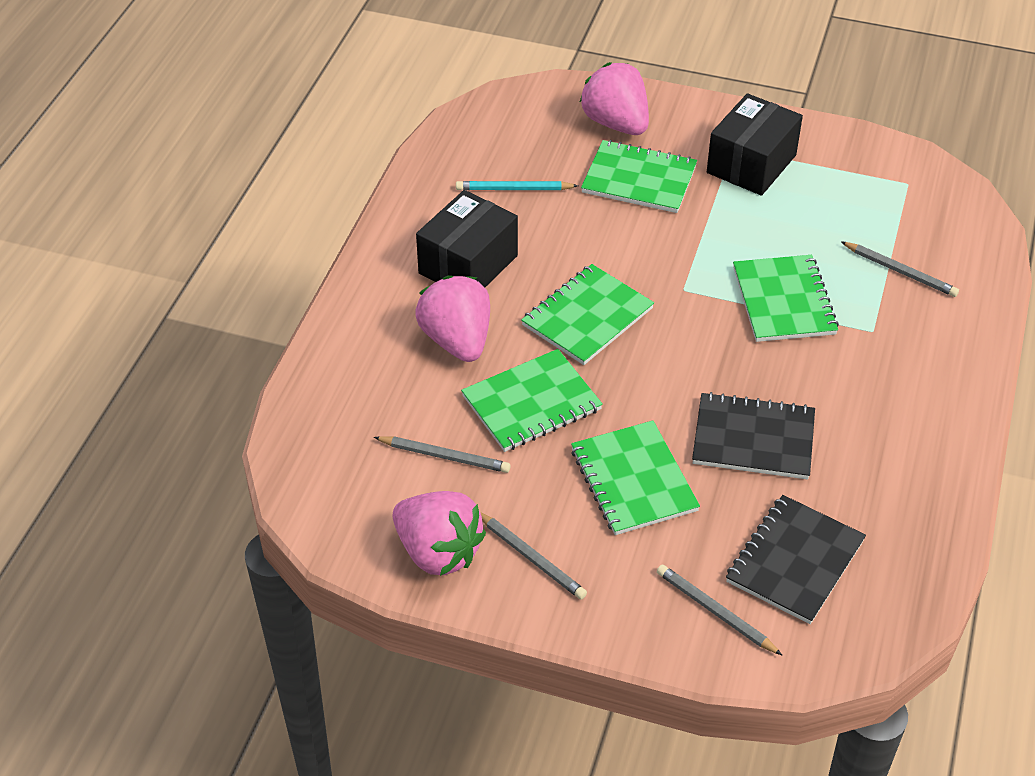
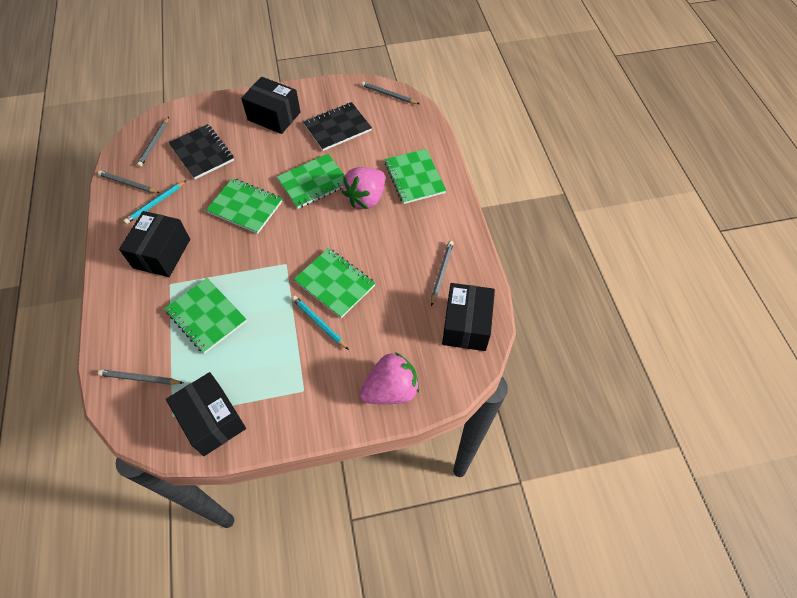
black box: [416,190,518,287] [707,93,803,196] = 2 -> [119,211,190,277] [166,372,246,456] [241,77,300,134] [442,283,495,351] = 4
grey pencil: [374,436,511,473] [480,512,587,599] [657,565,782,655] [841,241,959,297] = 4 -> [98,171,160,193] [98,369,183,385] [137,117,169,167] [361,82,419,104] [431,241,454,306] = 5
pink strawberry: [392,491,486,576] [415,275,490,362] [580,62,649,135] = 3 -> [342,167,386,209] [360,352,419,404] = 2
turquoise pencil: [456,181,578,190] = 1 -> [123,180,187,224] [292,296,349,350] = 2

